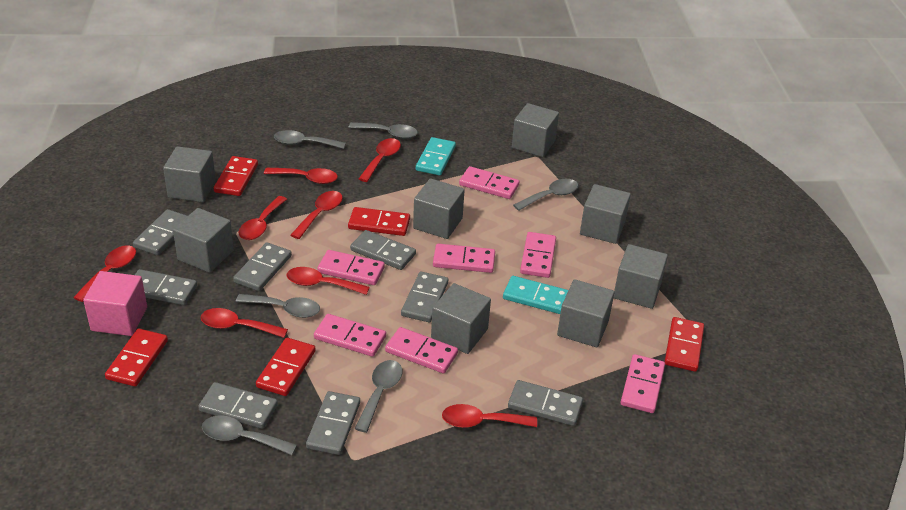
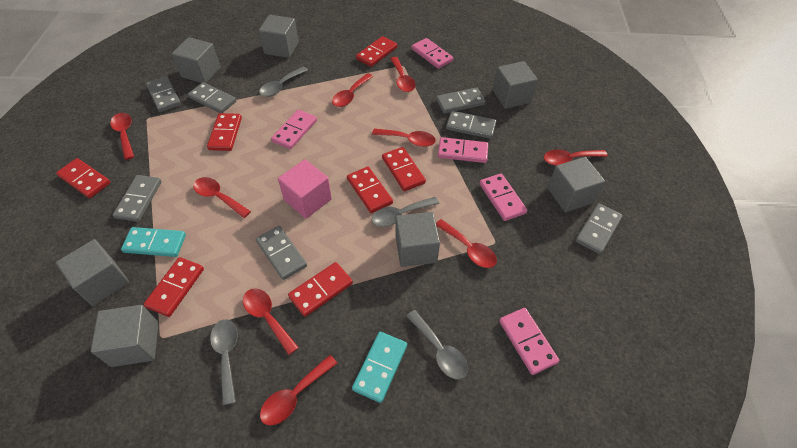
grey cube: [163,146,216,202] [173,208,234,273] [413,178,465,239] [431,283,491,354] [512,103,559,157] [557,279,614,347] [580,184,631,244] [614,244,668,309] = 8 -> [56,239,129,306] [91,305,159,367] [172,37,221,83] [259,15,299,58] [396,212,440,267] [493,61,538,109] [547,157,605,212] = 7
grey domino: [133,209,187,255] [135,269,197,305] [198,382,278,429] [233,242,292,291] [306,391,360,455] [350,230,416,270] [401,271,448,322] [508,380,583,426] = 8 -> [113,175,162,222] [146,76,181,112] [188,82,236,113] [256,226,307,280] [436,87,486,114] [446,111,496,139] [575,203,623,254] = 7
grey spoon: [202,415,297,455] [236,294,320,318] [274,130,346,149] [348,122,418,139] [354,360,402,433] [513,179,578,211] = 6 -> [210,319,238,405] [259,67,308,97] [372,197,439,227] [406,310,468,379] = 4
pink domino: [314,314,386,357] [317,250,385,285] [385,327,458,373] [433,244,495,273] [459,166,519,199] [520,232,556,278] [621,354,665,413] = 7 -> [271,110,317,149] [412,38,453,69] [438,137,488,163] [479,173,528,221] [499,308,559,375] = 5
red domino: [105,329,168,386] [214,156,258,196] [256,338,316,396] [348,207,410,236] [664,317,704,372] = 5 -> [56,158,110,198] [143,257,204,317] [207,113,242,151] [288,262,353,317] [347,166,393,213] [356,36,397,67] [382,147,426,191] = 7
red spoon: [73,245,136,302] [201,308,288,338] [239,196,287,240] [264,168,338,184] [287,267,370,295] [291,191,343,239] [359,138,401,182] [442,404,537,428] = 8 -> [110,113,134,160] [193,177,251,218] [243,288,299,355] [260,355,337,426] [332,73,373,107] [372,128,436,147] [390,57,416,92] [436,219,497,268] [544,149,608,166] = 9

